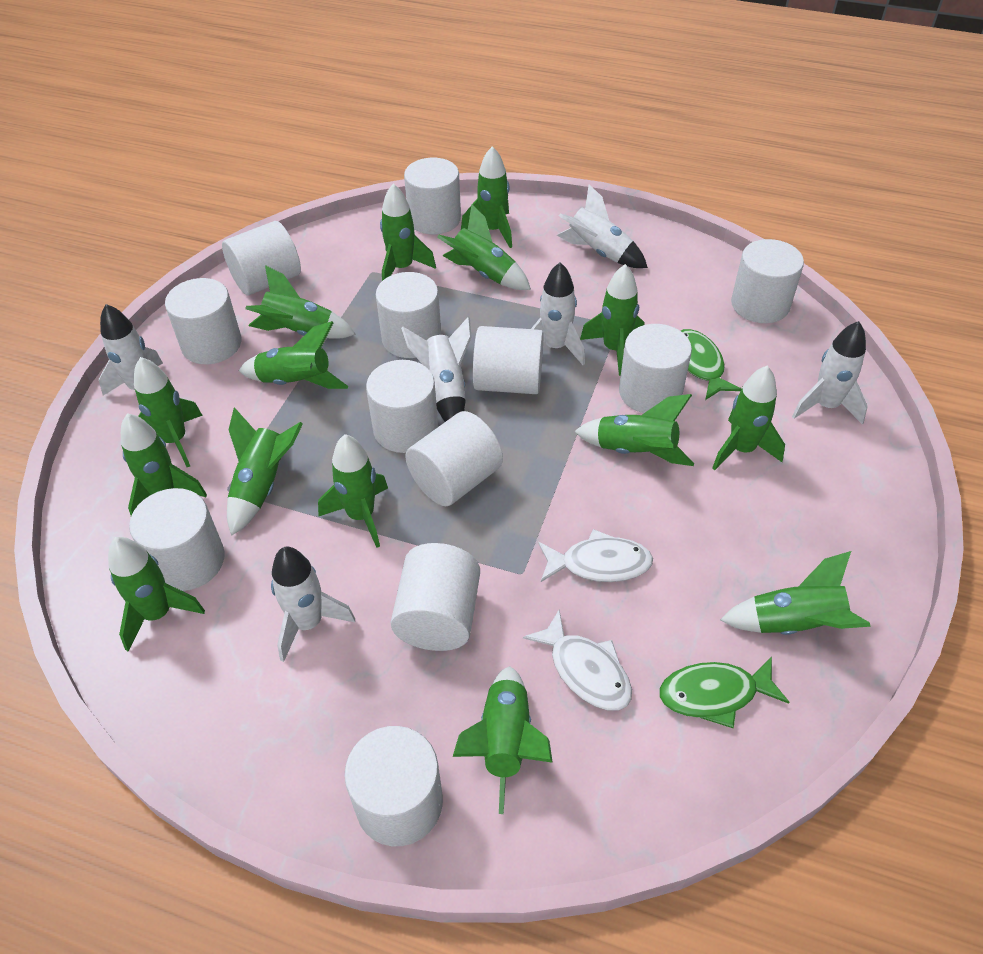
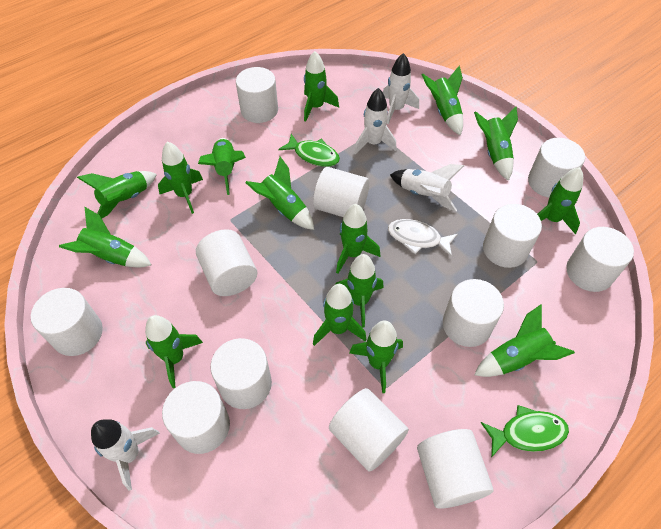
white fish: [523,610,632,711] [538,529,653,582] = 2 -> [388,219,458,257] = 1
white rocket: [99,304,163,396] [271,547,355,662] [401,317,472,422] [531,262,585,365] [557,185,648,268] [792,321,868,425] = 6 -> [91,420,160,491] [354,88,397,154] [383,53,419,124] [390,164,464,211] = 4

